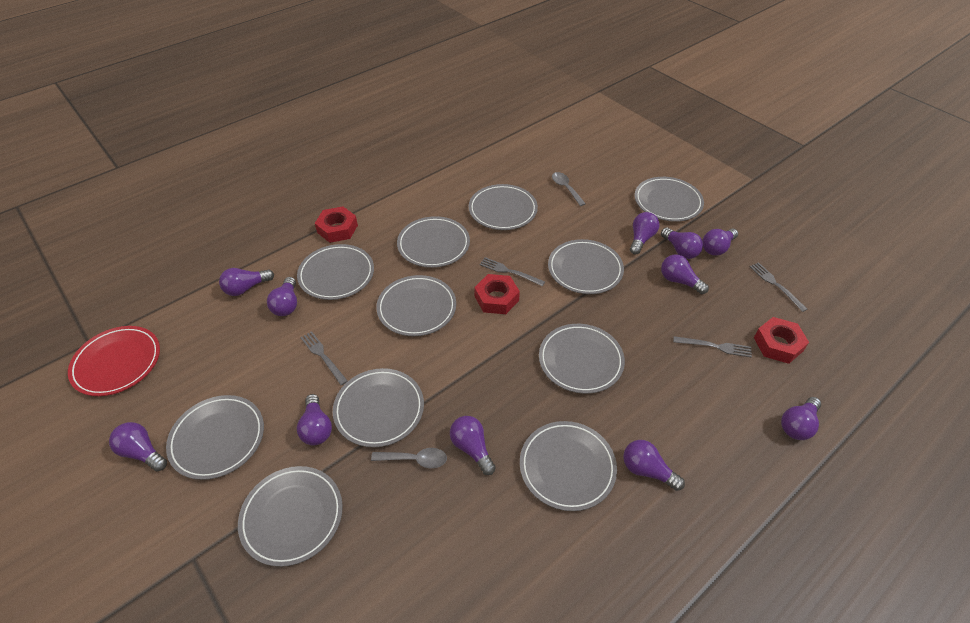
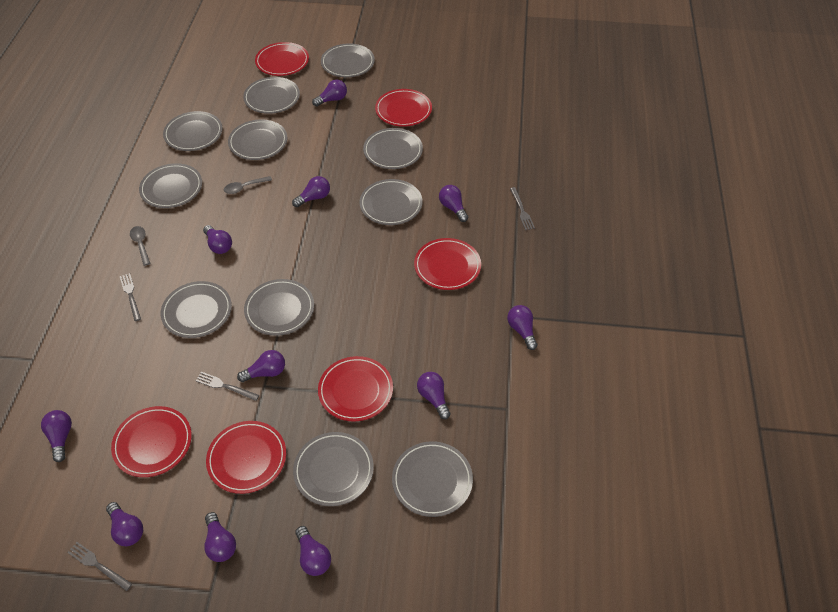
red nut: [315,206,358,243] [474,274,520,314] [754,317,809,364] = 3 -> none = 0
red plate: [68,326,160,396] = 1 -> [111,406,192,477] [206,421,286,494] [255,42,309,76] [318,356,393,421] [375,89,432,127] [414,238,481,290] = 6

